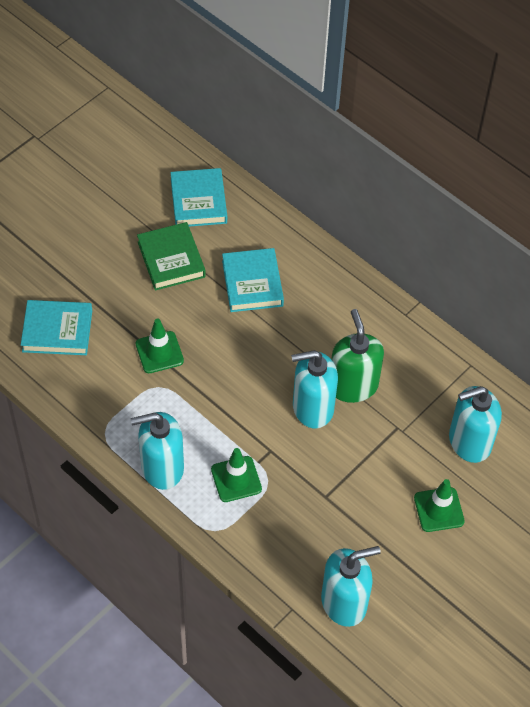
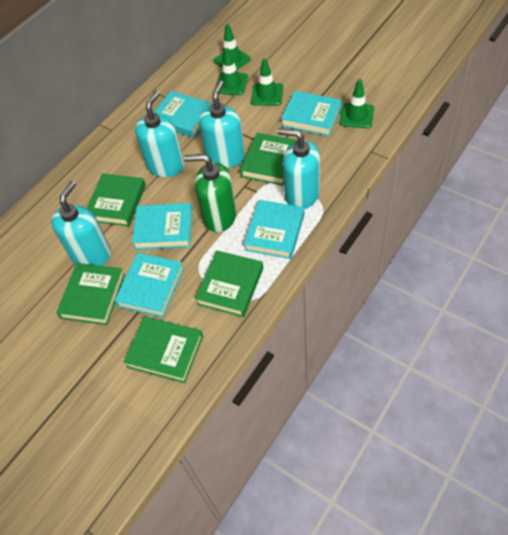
green book: [137,222,206,291] = 1 -> [56,263,125,325] [87,174,146,226] [123,317,203,383] [195,251,263,317] [240,133,298,186] = 5
green traffic cone: [136,319,184,373] [211,448,262,502] [414,479,465,532] = 3 -> [213,24,251,70] [216,48,248,95] [251,58,283,106] [340,79,374,128] = 4
turquoise book: [21,300,92,355] [170,168,227,227] [222,248,284,312] = 3 -> [114,253,184,318] [132,203,193,250] [154,91,212,138] [244,200,304,259] [281,91,342,136] = 5

